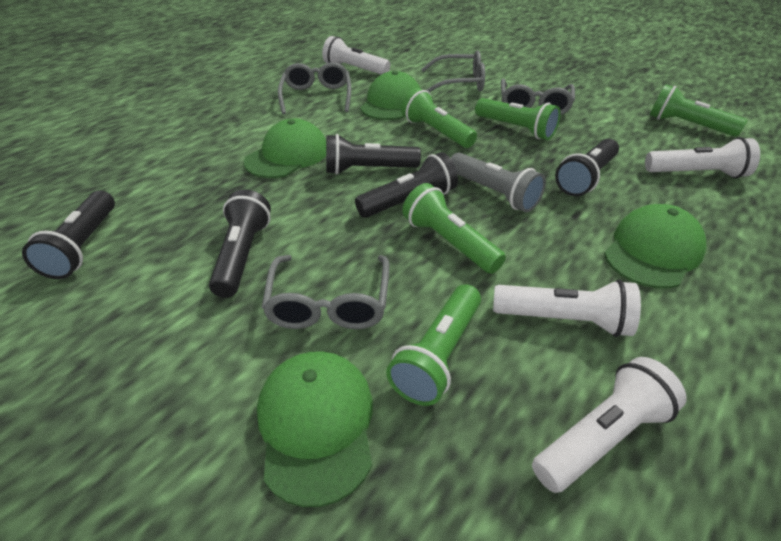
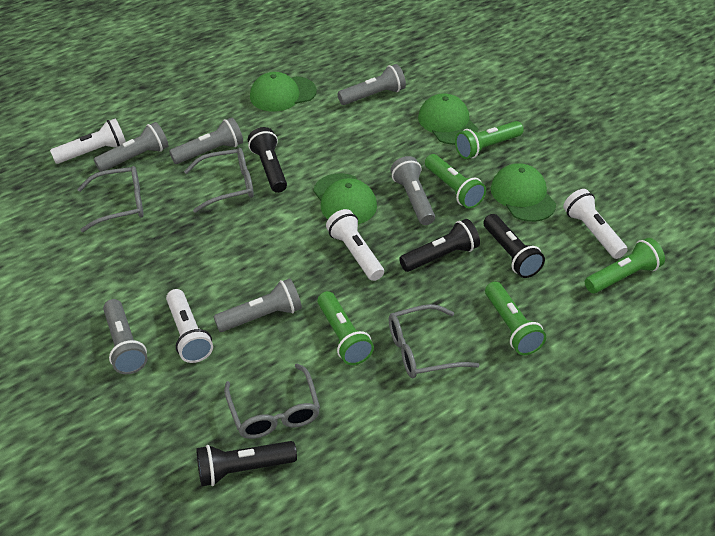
black flashlight: [22,191,115,279] [209,189,271,298] [326,134,421,175] [355,152,458,218] [555,139,619,196] = 5 -> [196,441,297,486] [248,127,287,193] [399,219,480,272] [483,214,545,278] = 4
grey flashlight: [451,153,546,212] = 1 -> [94,122,168,172] [103,299,147,374] [169,118,243,164] [213,278,302,332] [338,64,406,105] [390,156,435,225] = 6

